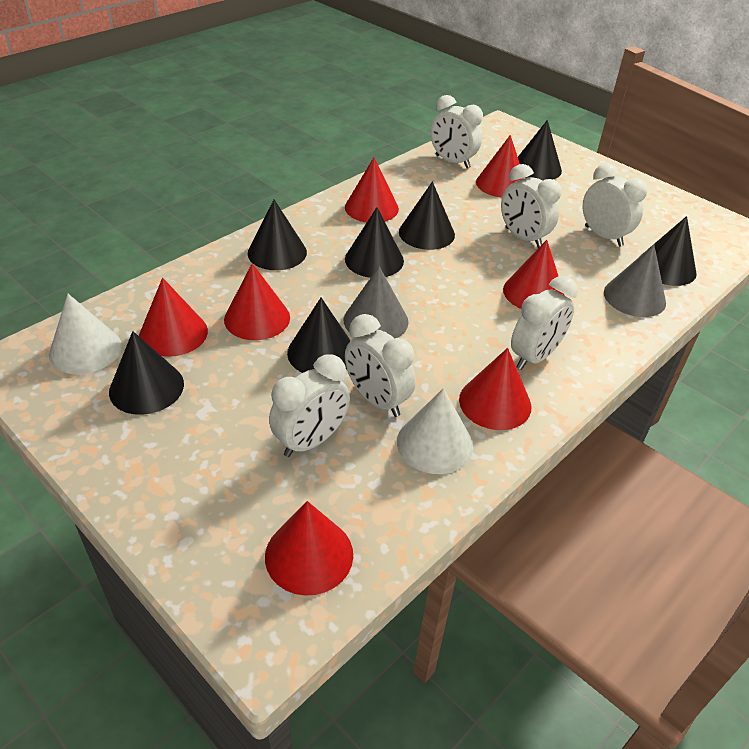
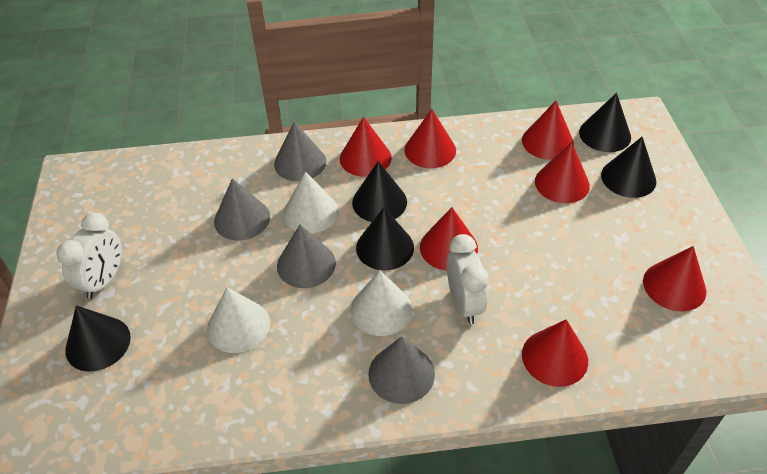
black cone: [109,331,184,415] [248,200,307,270] [287,298,350,373] [345,207,404,278] [399,182,455,250] [518,120,562,181] [645,216,697,286] = 7 -> [65,305,131,372] [352,161,407,222] [356,207,414,270] [579,93,631,152] [601,137,656,198] = 5
grey cone: [344,266,408,338] [604,245,666,317] = 2 -> [214,178,270,241] [274,122,326,181] [277,225,336,288] [368,336,435,404] = 4
white clock: [269,354,350,457] [345,314,416,417] [430,95,483,168] [501,164,562,248] [511,276,578,370] [583,163,648,247] = 6 -> [56,213,122,299] [447,234,489,324] = 2
white cone: [49,294,122,374] [397,388,473,474] = 2 -> [207,287,270,353] [283,172,339,234] [350,271,412,336] = 3

